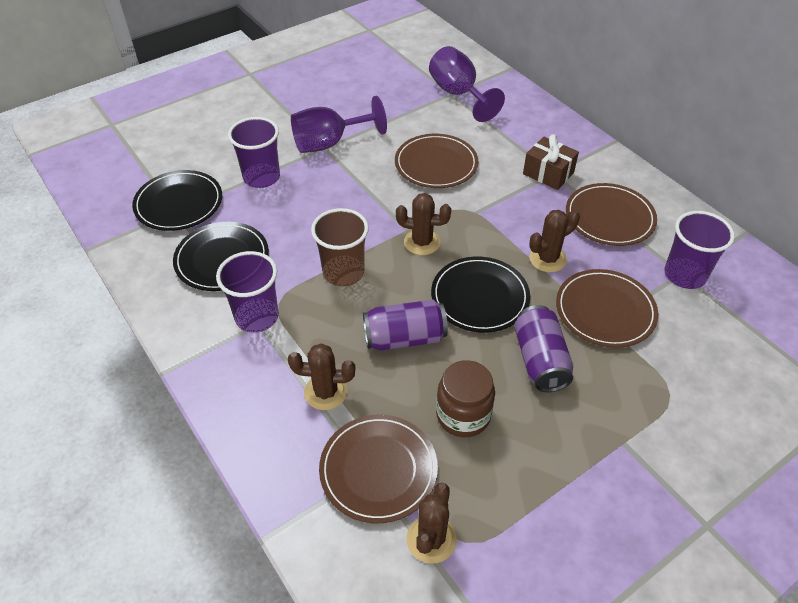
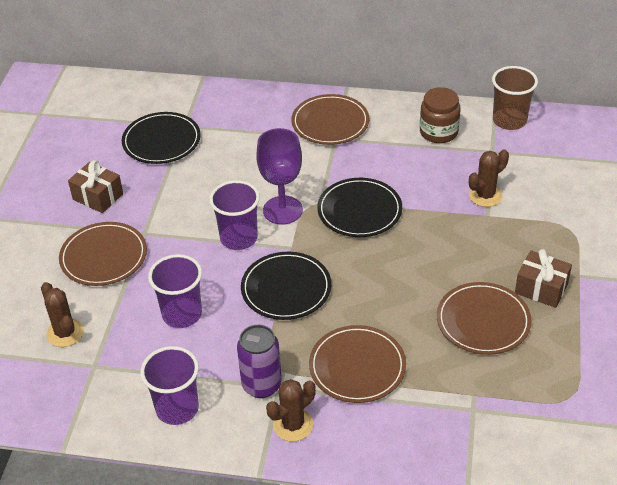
brown cactus: [288,343,355,410] [396,193,451,255] [406,483,457,564] [529,210,580,272] = 4 -> [41,282,84,347] [266,379,316,442] [469,149,509,207] = 3
brown gift: [523,134,579,190] = 1 -> [68,160,123,213] [515,249,572,308] = 2
purple can: [363,300,448,351] [514,305,573,392] = 2 -> [237,325,282,398] = 1
purple goblet: [291,96,387,153] [429,46,505,122] = 2 -> [256,128,303,225] = 1

